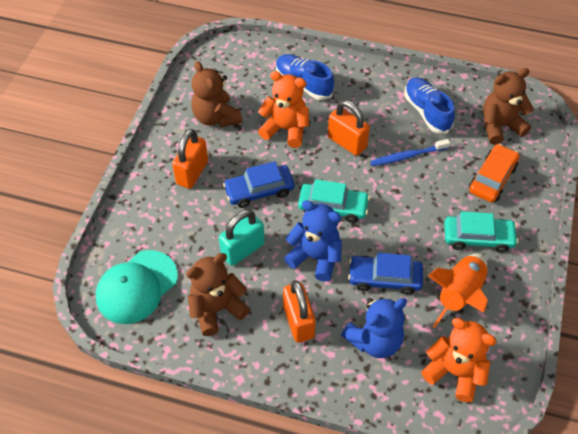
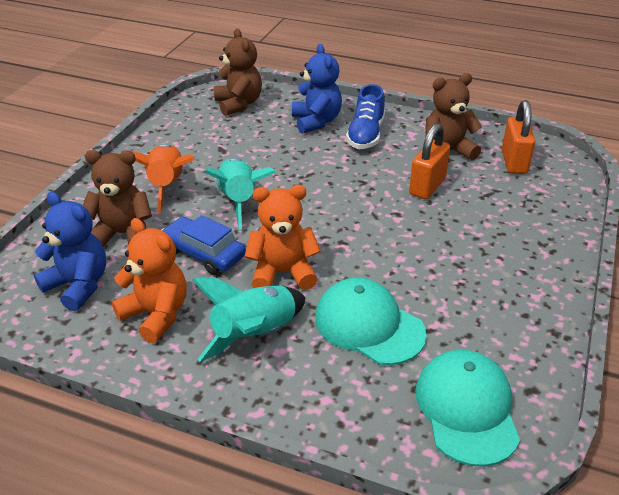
blue car: [223,161,295,208] [348,253,423,295] = 2 -> [161,215,246,274] = 1
blue shoe: [276,54,334,100] [404,77,455,133] = 2 -> [346,84,385,149] = 1
blue toothbrush: [370,139,450,166] = 1 -> none = 0
orange car: [469,144,520,203] = 1 -> none = 0
orange padlock: [172,129,208,189] [283,280,316,343] [328,100,370,156] = 3 -> [409,123,450,199] [502,100,535,174] = 2
turquoise cap: [96,250,178,324] = 1 -> [315,278,427,365] [415,350,520,467] = 2
turquoise car: [298,179,370,223] [444,211,518,253] = 2 -> none = 0
turquoise padlock: [219,210,265,266] = 1 -> none = 0
turquoise rocket: none = 0 -> [192,277,305,362] [205,158,276,230] = 2

